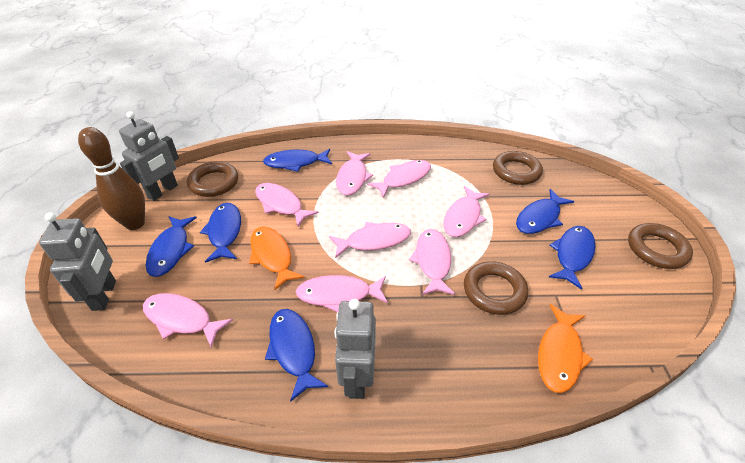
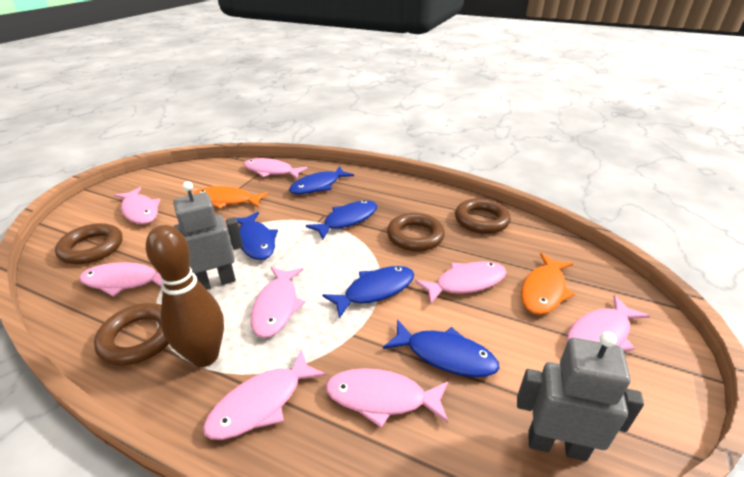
blue fish: [146,216,197,277] [200,203,241,263] [263,149,332,172] [265,309,328,402] [516,189,574,234] [549,226,595,290] = 6 -> [236,212,278,260] [289,166,354,194] [306,200,377,240] [322,266,414,318] [383,320,500,377] = 5
grey robot: [39,212,116,311] [119,111,179,201] [334,299,376,399] = 3 -> [173,181,243,290] [517,332,644,461] = 2

